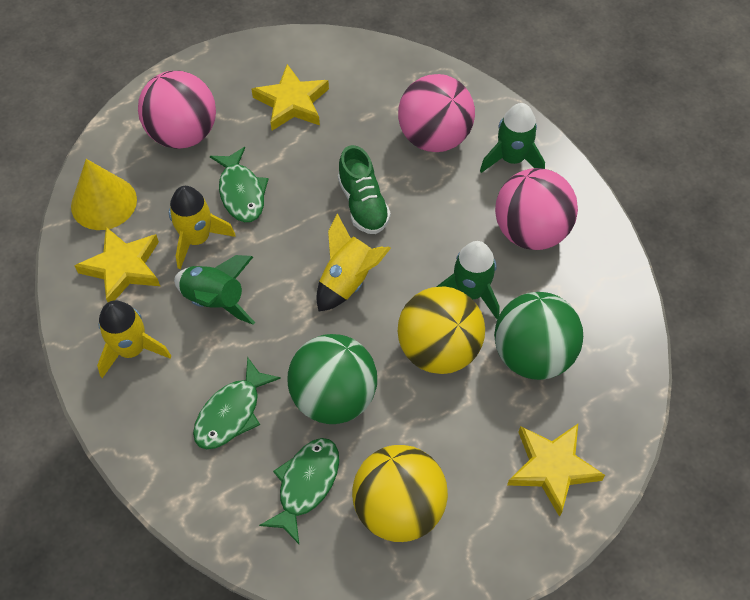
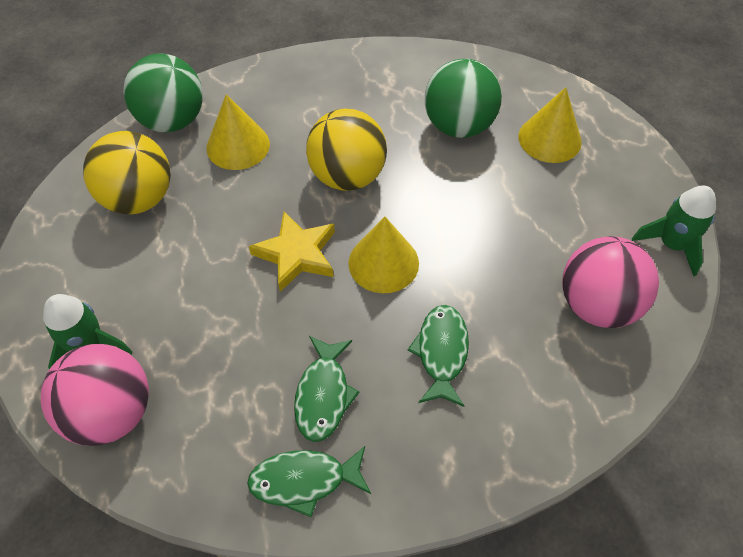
green rocket: [174,255,255,325] [436,241,500,319] [480,103,545,173] = 3 -> [43,294,132,369] [632,186,716,276] = 2
green shoe: [338,145,391,234] = 1 -> none = 0
pink ball: [138,71,216,149] [398,74,475,152] [495,168,578,250] = 3 -> [41,344,149,446] [562,236,659,328] = 2
yellow cone: [71,159,137,230] = 1 -> [206,94,270,170] [348,217,419,293] [519,87,582,163] = 3
yellow rocket: [97,300,171,378] [169,186,236,269] [316,213,391,311] = 3 -> none = 0
yellow star: [74,227,160,302] [252,64,329,131] [507,424,605,517] = 3 -> [249,211,335,292] = 1

